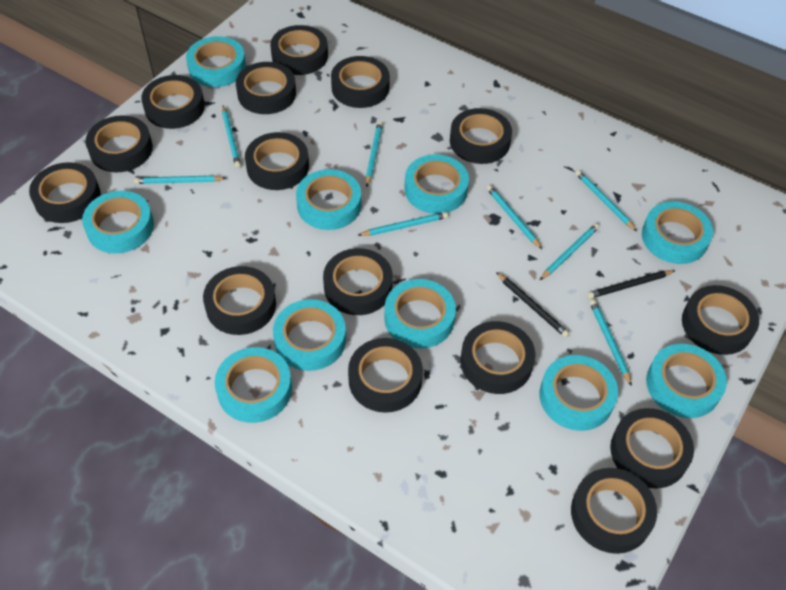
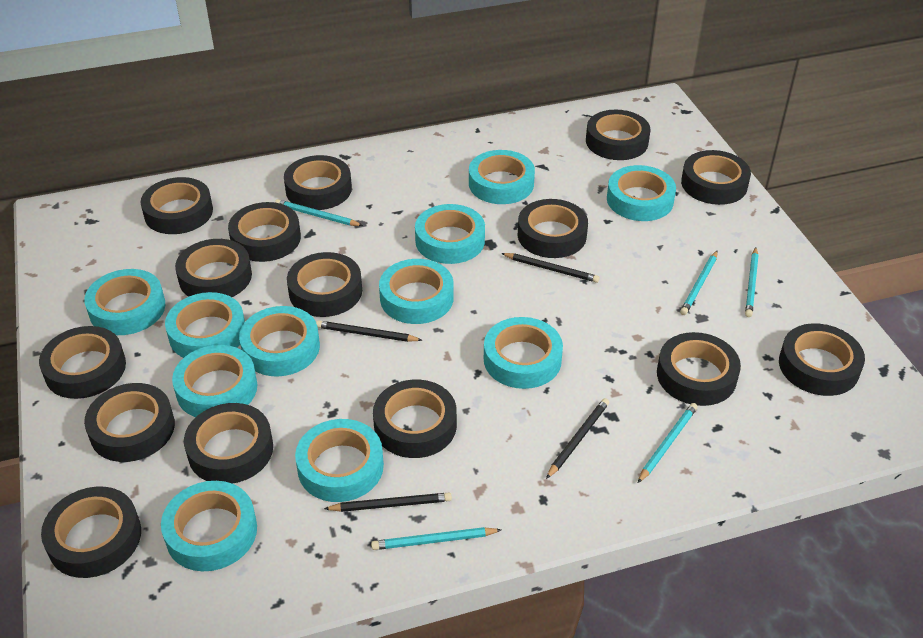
black pencil: [496,272,570,337] [587,270,676,299] = 2 -> [316,320,422,342] [324,493,452,512] [501,253,600,283] [546,398,609,479] = 4
turquoise pencil: [134,175,227,184] [222,106,241,168] [357,212,448,236] [366,121,383,187] [487,185,542,249] [540,223,599,280] [576,170,637,231] [590,300,632,386] = 8 -> [275,199,363,226] [371,527,501,550] [638,403,698,483] [680,250,718,315] [745,247,759,317] = 5
turquoise tape: [82,191,154,254] [186,36,246,87] [215,347,292,423] [273,299,346,371] [296,169,361,230] [384,279,456,348] [405,155,469,214] [539,355,618,431] [642,201,713,264] [646,344,727,418] = 10 -> [84,269,165,335] [161,481,257,571] [165,292,245,358] [172,345,257,417] [239,306,320,377] [295,419,384,502] [379,259,454,324] [415,204,485,264] [469,150,535,204] [484,317,563,389] [607,165,676,221] = 11

